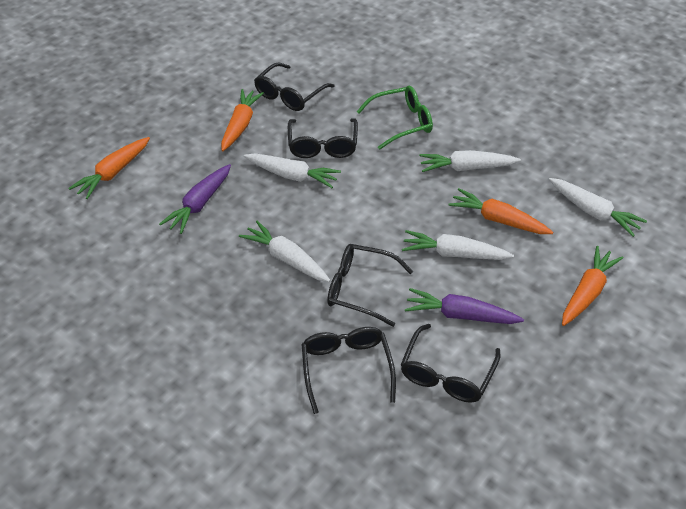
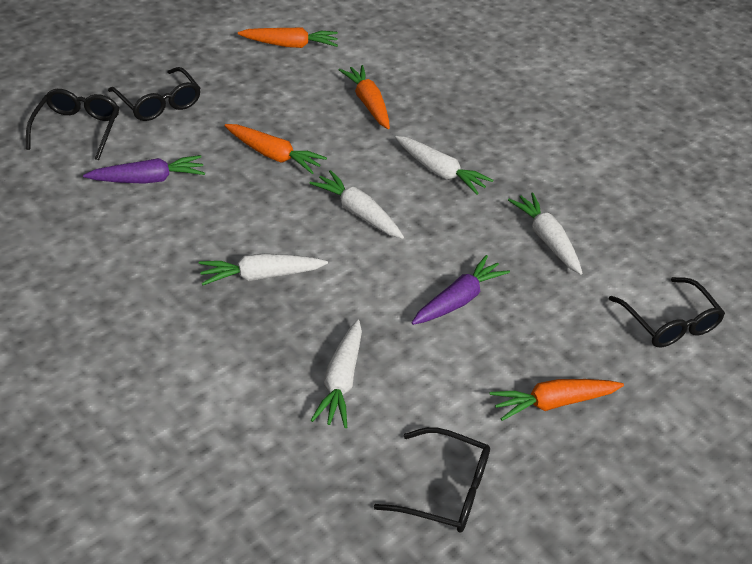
black glasses: [254,62,335,111] [288,119,358,158] [302,327,396,414] [327,244,413,327] [401,324,501,403] = 5 -> [26,89,120,160] [108,67,201,121] [374,427,490,533] [609,277,725,347] = 4
green glasses: [356,86,433,150] = 1 -> none = 0

